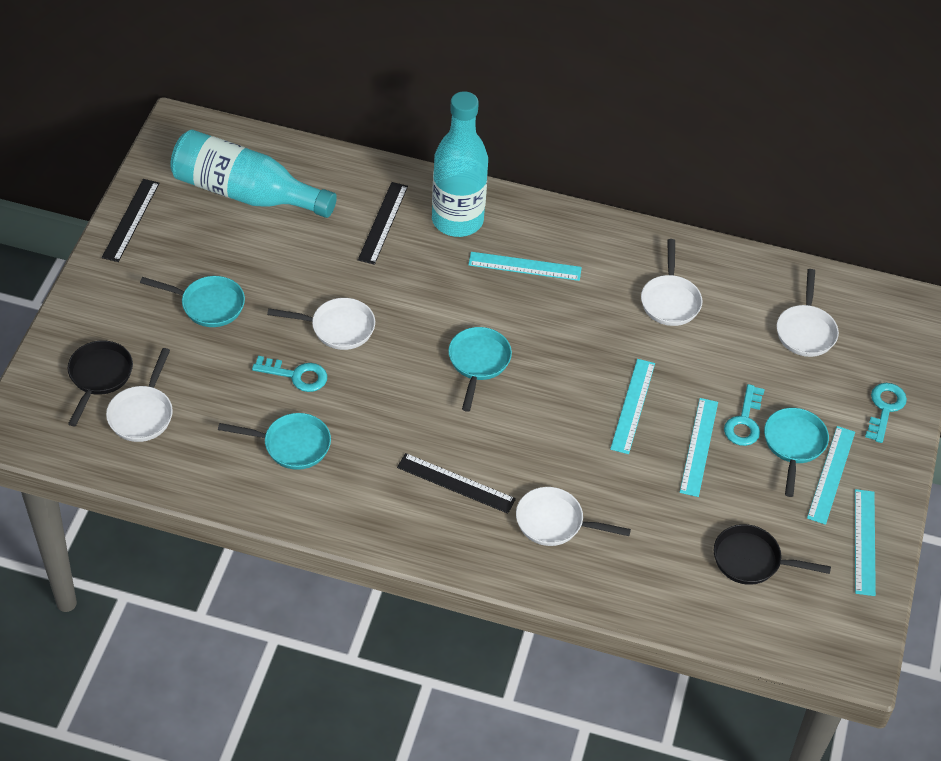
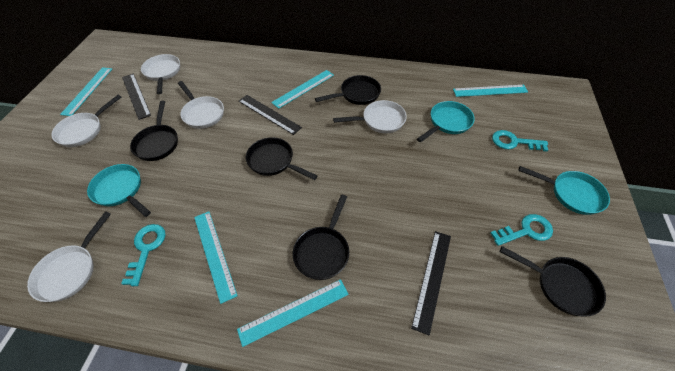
black pan: [68,340,133,426] [714,524,831,585] = 2 -> [130,101,178,161] [246,137,317,180] [293,195,349,280] [315,75,381,105] [500,246,606,317] = 5
turquoise bottle: [170,129,337,218] [432,92,488,237] = 2 -> none = 0
turquoise pan: [140,276,245,327] [218,413,331,470] [448,327,512,412] [764,408,829,497] = 4 -> [87,164,151,217] [417,101,475,142] [518,166,610,215] = 3

